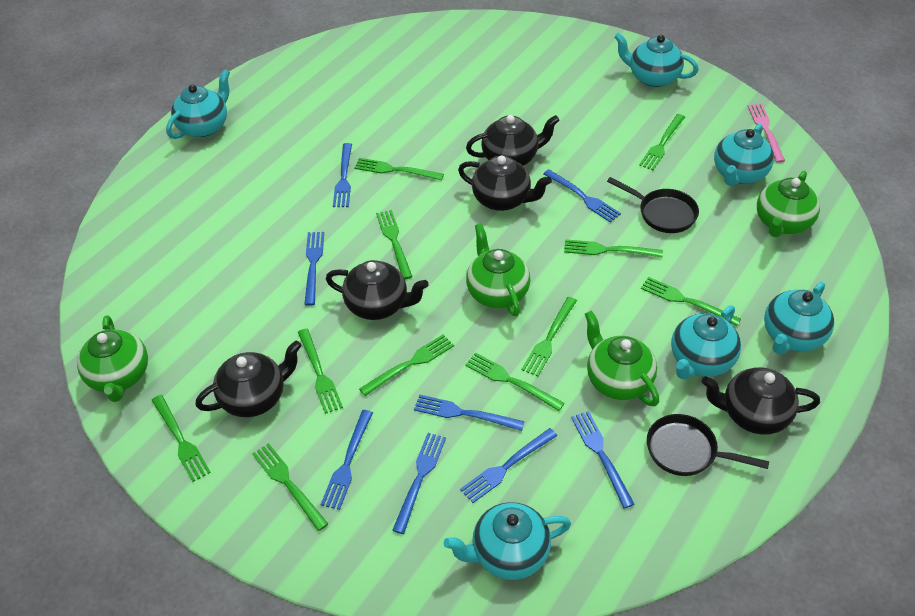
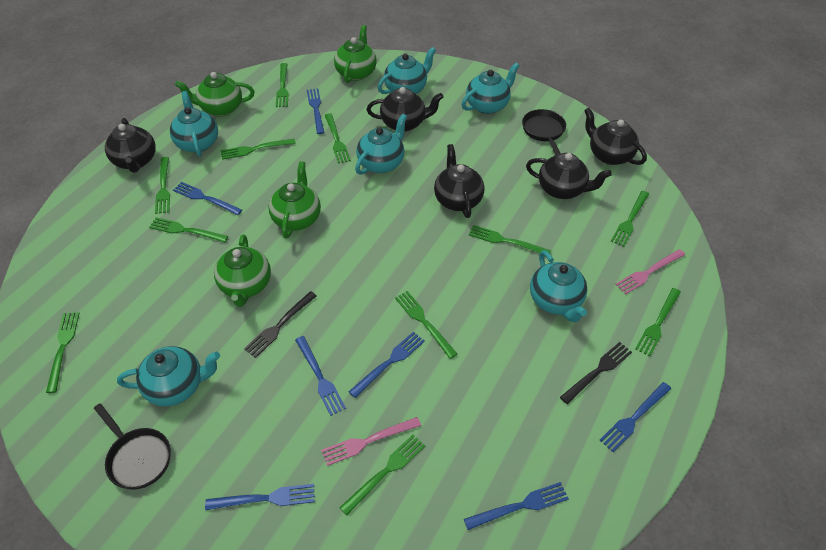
black fork: none = 0 -> [244,291,317,358] [560,342,632,404] = 2
blue fork: [304,232,324,306] [321,410,373,510] [333,143,352,207] [392,433,446,534] [414,394,525,431] [460,428,557,503] [543,169,621,223] [571,411,635,508] = 8 -> [173,182,242,215] [205,484,315,510] [295,336,346,416] [307,88,324,134] [349,332,425,398] [464,482,569,530] [600,382,671,452] = 7
pink fork: [748,104,785,163] = 1 -> [321,417,421,466] [615,249,685,294] = 2

